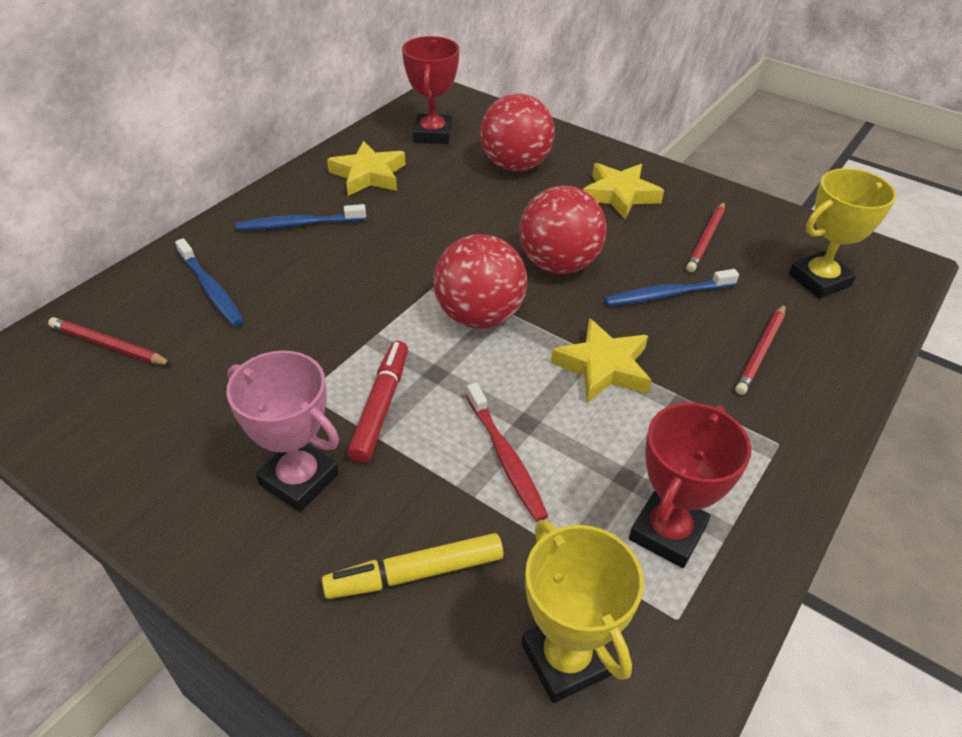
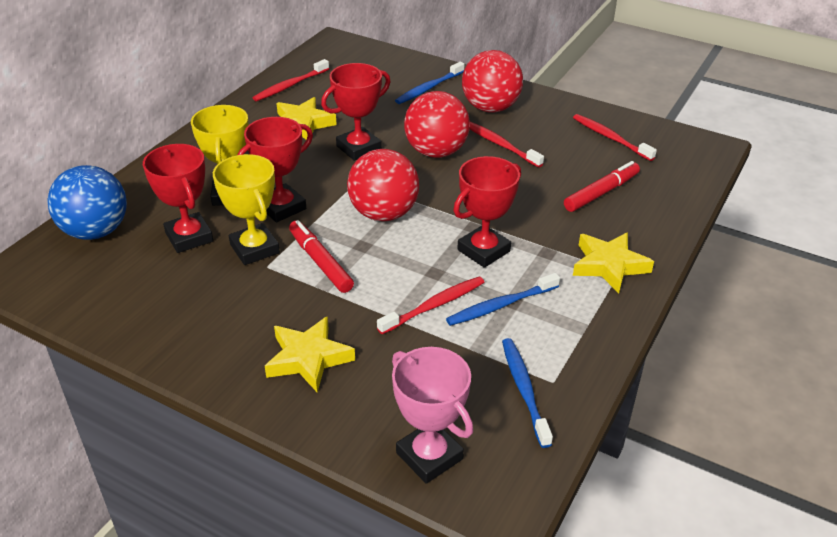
blue ball: none = 0 -> [47,165,127,240] = 1
red marker: [347,341,408,463] = 1 -> [289,220,354,293] [564,161,640,212] = 2
red pencil: [48,317,173,365] [686,202,725,272] [735,304,786,395] = 3 -> none = 0
red toothbrush: [466,383,548,522] = 1 -> [253,59,329,101] [377,276,484,334] [470,122,544,168] [573,114,657,161] = 4
red trophy: [402,36,459,144] [629,403,751,568] = 2 -> [143,144,213,253] [238,117,313,223] [321,63,391,161] [453,156,521,268] = 4
yellow marker: [322,533,503,599] = 1 -> none = 0

